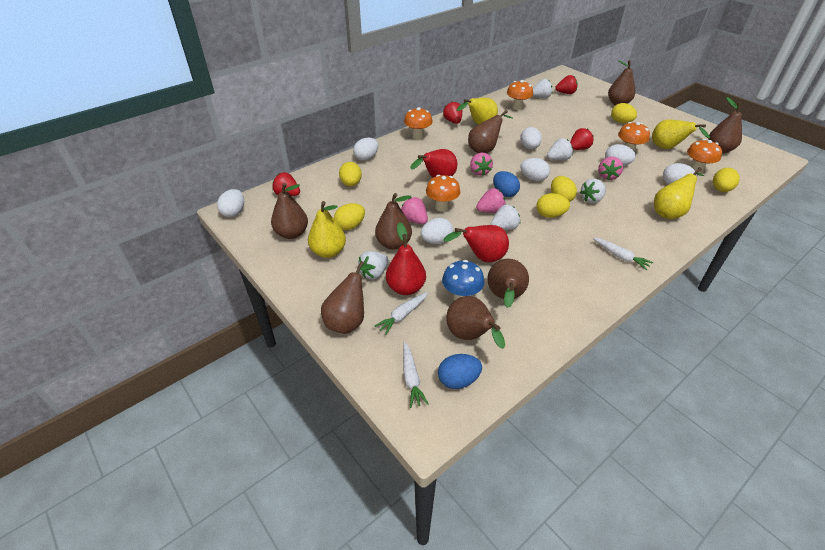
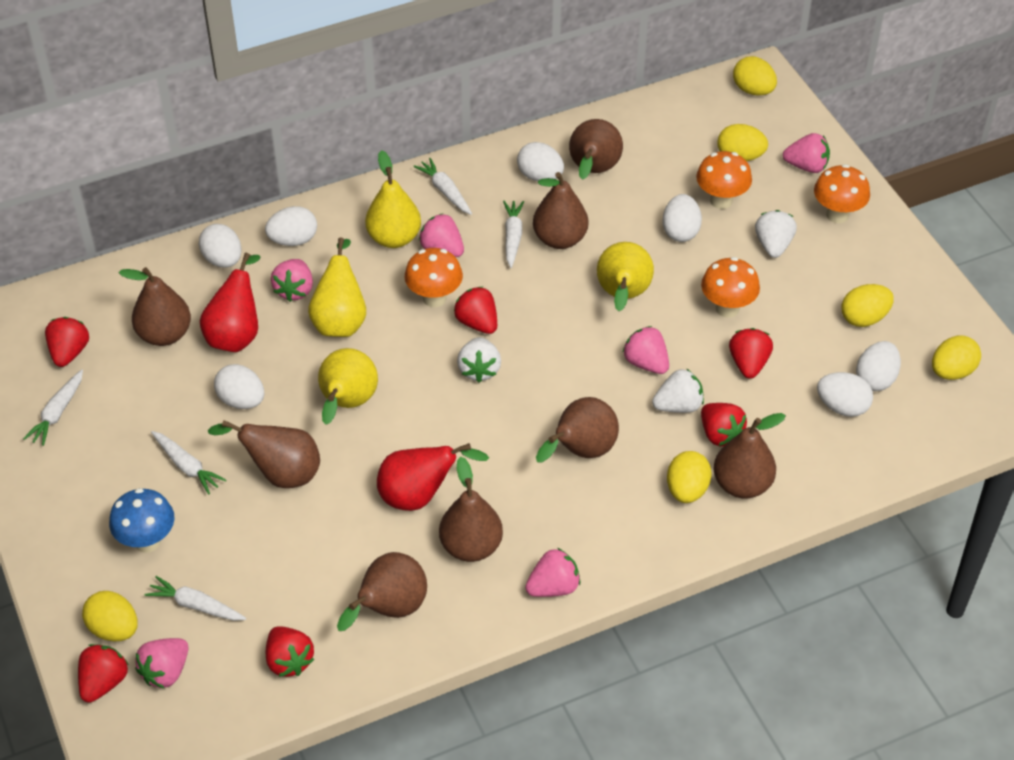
blue egg: [438,354,482,389] [493,171,520,197] = 2 -> none = 0
orange mushroom: [404,107,433,140] [426,175,460,212] [507,80,533,110] [618,122,650,152] [687,139,722,174] = 5 -> [405,248,463,307] [696,151,752,209] [701,257,760,318] [814,164,870,223] = 4
pink strawberry: [401,197,428,224] [470,153,493,176] [476,188,506,213] [598,157,623,180] = 4 -> [135,638,189,688] [271,259,313,302] [419,213,464,257] [525,548,580,597] [622,326,669,374] [783,133,830,173] = 6
red pear: [386,222,426,295] [411,149,457,178] [443,225,509,262] = 3 -> [200,253,260,352] [377,443,489,511] = 2
red strawberry: [272,172,300,196] [443,101,462,124] [555,75,577,94] [570,128,594,150] = 4 -> [45,317,89,367] [78,644,129,703] [266,626,314,677] [454,287,497,334] [701,403,747,447] [729,328,773,379] = 6
white carrot: [374,292,428,335] [403,342,429,408] [593,238,653,270] = 3 -> [23,369,83,446] [145,576,246,621] [151,431,226,494] [413,158,472,215] [503,201,524,268] = 5
white strawberry: [358,251,389,279] [490,205,520,230] [533,79,552,98] [547,138,573,160] [580,178,606,203] = 5 -> [457,337,501,383] [652,369,704,413] [755,210,797,258] = 3

